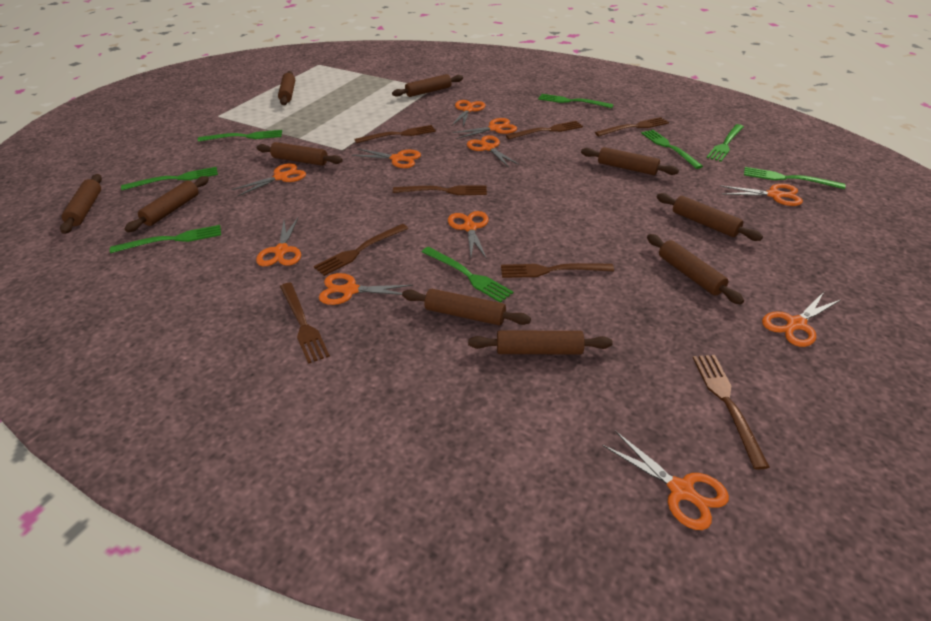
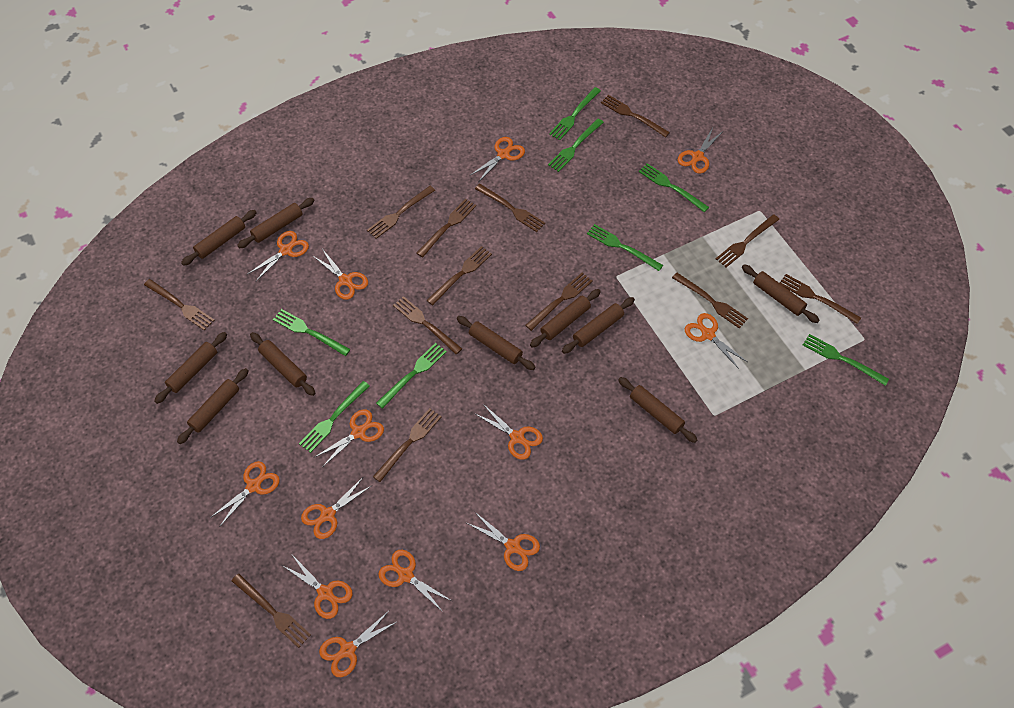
brown fork: [280,282,330,364] [314,224,408,276] [354,125,436,143] [393,185,487,195] [501,263,614,278] [506,121,583,139] [595,117,669,136] [693,355,770,470] = 8 -> [144,279,214,330] [231,574,311,648] [367,186,435,239] [373,408,442,482] [393,296,462,354] [417,199,476,257] [426,246,492,305] [475,184,545,232] [525,273,593,331] [601,95,670,137] [672,273,748,329] [716,214,779,267] [780,274,861,324] = 13
orange scissors: [231,163,306,196] [256,217,301,266] [319,273,413,305] [352,148,421,168] [448,211,489,259] [452,100,486,127] [452,118,517,139] [467,135,520,167] [602,431,729,530] [720,184,803,206] [762,292,842,347] = 11 -> [210,461,280,526] [248,231,309,281] [282,555,353,619] [301,476,371,539] [313,249,368,300] [315,410,384,466] [319,611,398,677] [378,550,452,612] [467,511,540,571] [471,137,525,181] [474,404,543,460] [678,128,723,174] [685,313,747,369] = 13

